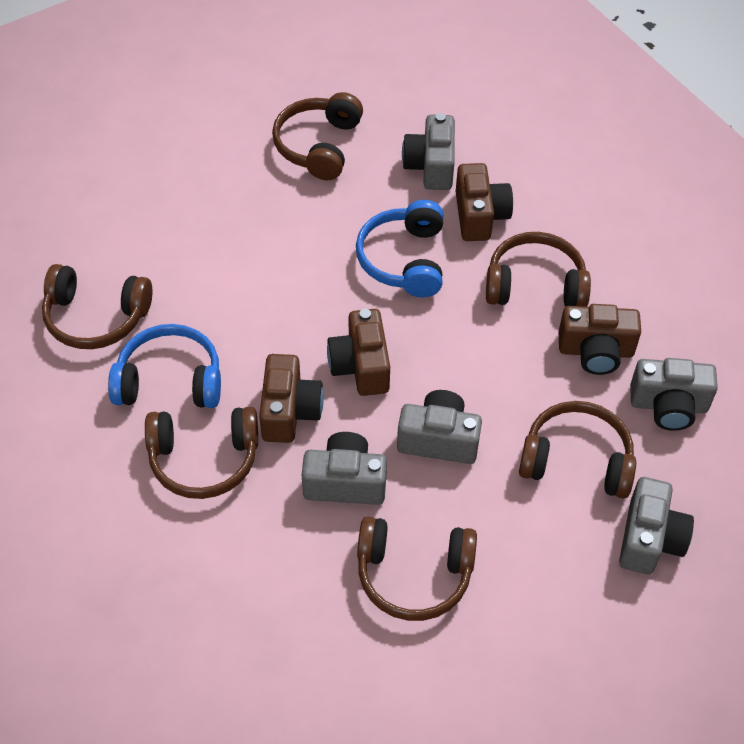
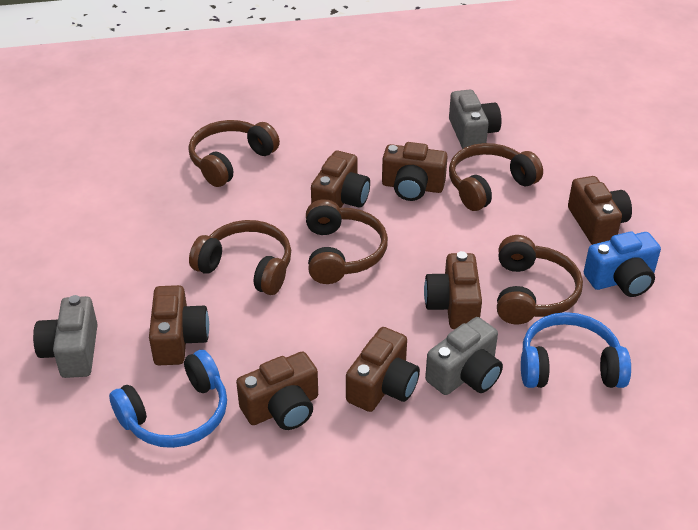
blue camera: none = 0 -> [584,232,661,297] = 1
brown camera: [259,354,324,443] [327,309,390,396] [456,163,513,241] [559,304,641,375] = 4 -> [149,285,209,365] [236,351,318,430] [311,151,370,208] [346,327,420,412] [382,142,448,201] [424,251,482,329] [568,176,632,245] = 7
brown headphones: [42,264,153,349] [145,407,258,499] [272,92,363,180] [357,516,477,621] [486,232,591,307] [519,401,636,499] = 6 -> [189,120,280,187] [189,220,291,295] [306,199,388,284] [449,143,543,211] [497,235,583,324] = 5
grey camera: [302,432,387,505] [397,390,482,464] [402,113,455,190] [619,477,694,574] [630,358,718,431] = 5 -> [33,295,98,378] [425,317,503,395] [449,89,501,149] = 3

